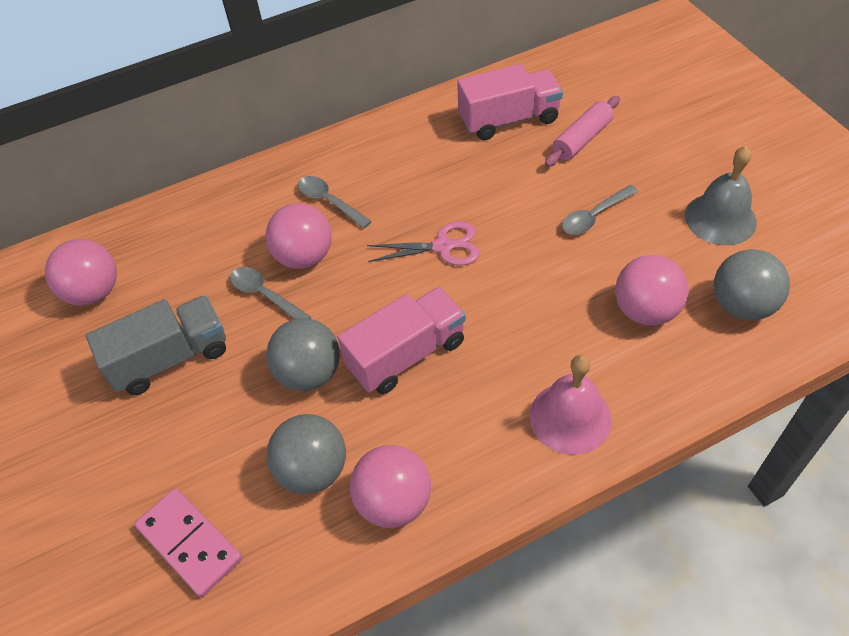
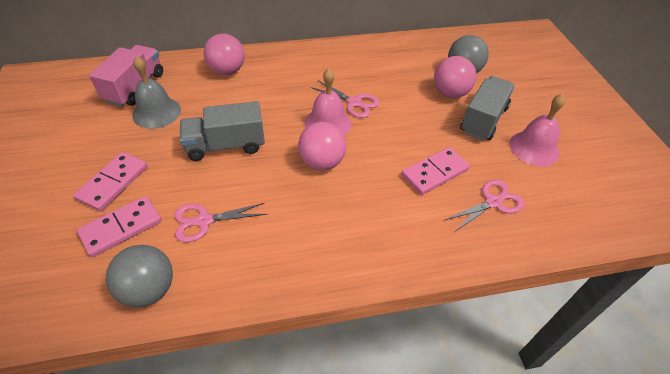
grey ball: [266,318,340,391] [267,414,346,494] [713,249,790,321] = 3 -> [106,245,173,308] [448,35,489,73] = 2
grey spoon: [230,267,311,319] [298,176,372,229] [562,185,638,235] = 3 -> none = 0
grey truck: [86,295,226,395] = 1 -> [180,101,265,161] [460,76,515,141] = 2
pink ball: [45,239,117,306] [266,203,332,269] [350,445,431,528] [615,255,689,326] = 4 -> [204,34,245,75] [298,122,346,170] [434,56,477,98] = 3
pink bell: [530,355,612,455] = 1 -> [304,68,351,136] [510,94,565,166] = 2
pink domino: [135,488,242,598] = 1 -> [73,152,148,211] [77,196,162,257] [401,147,470,195] = 3
pink rolling pin: [545,96,620,167] = 1 -> none = 0
pink scissors: [367,221,480,266] = 1 -> [174,203,267,242] [311,81,379,118] [445,179,524,232] = 3
pink truck: [338,287,466,394] [457,64,563,140] = 2 -> [89,45,163,107] = 1

